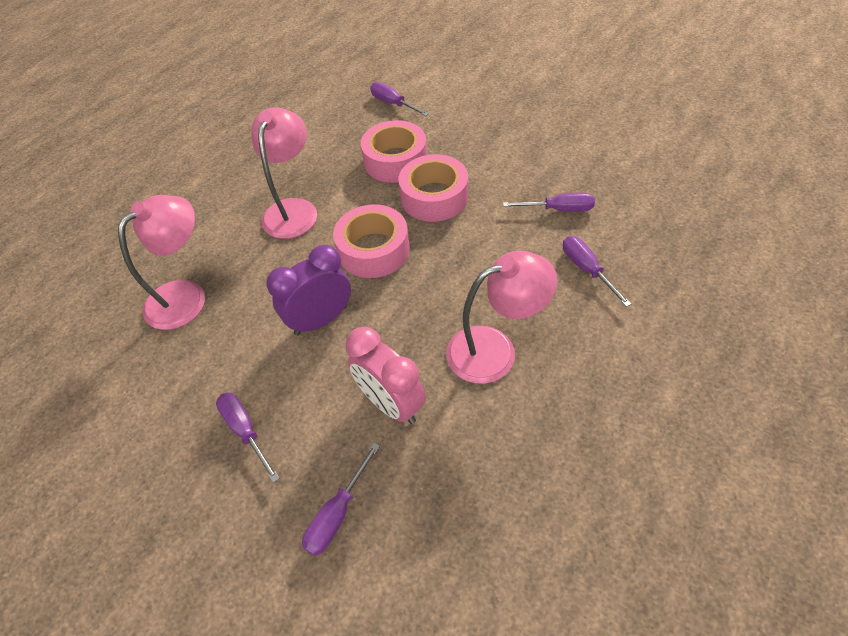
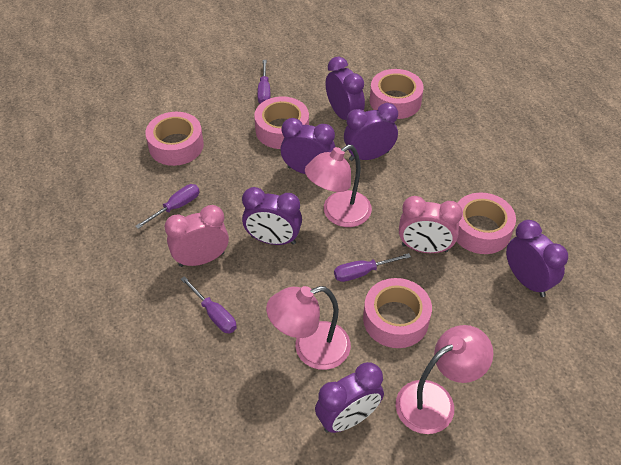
pink clock: [346,327,426,424] = 1 -> [165,205,229,267] [399,196,463,253] = 2
pink tape: [333,205,410,278] [361,120,427,183] [398,154,468,222] = 3 -> [145,112,204,166] [254,96,309,149] [363,278,432,348] [370,69,424,119] [456,193,516,254] = 5
purple clock: [266,245,351,335] = 1 -> [242,187,302,245] [280,118,335,174] [315,362,384,433] [325,57,365,120] [344,103,398,161] [506,220,568,297] = 6
purple screwdriver: [216,392,280,483] [302,443,380,556] [370,82,429,116] [503,192,595,212] [563,236,631,307] = 5 -> [135,184,200,229] [181,276,237,333] [257,60,270,104] [334,253,411,282] = 4

